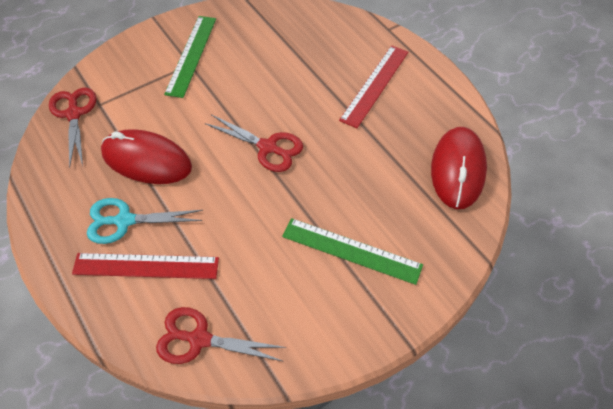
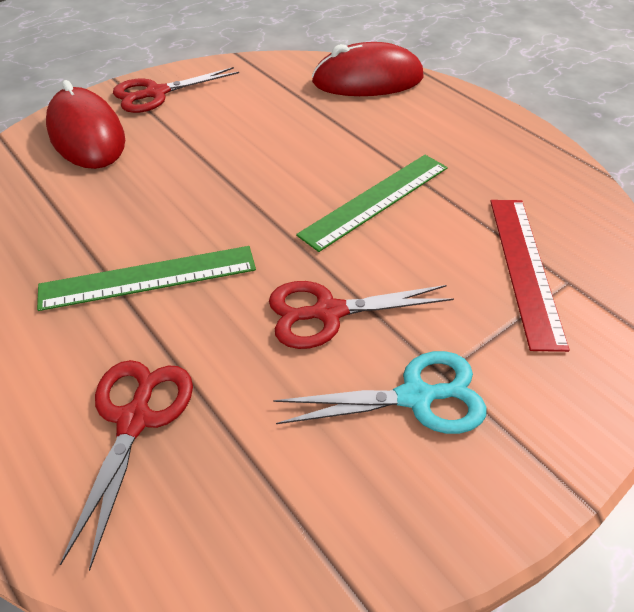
red ruler: [72,253,219,279] [339,45,408,128] = 2 -> [490,200,570,352] = 1

